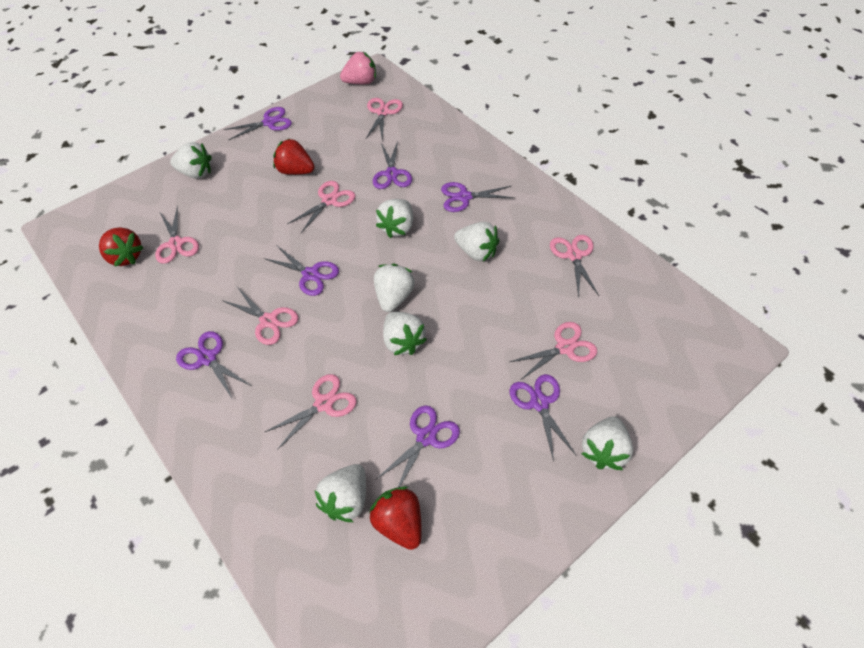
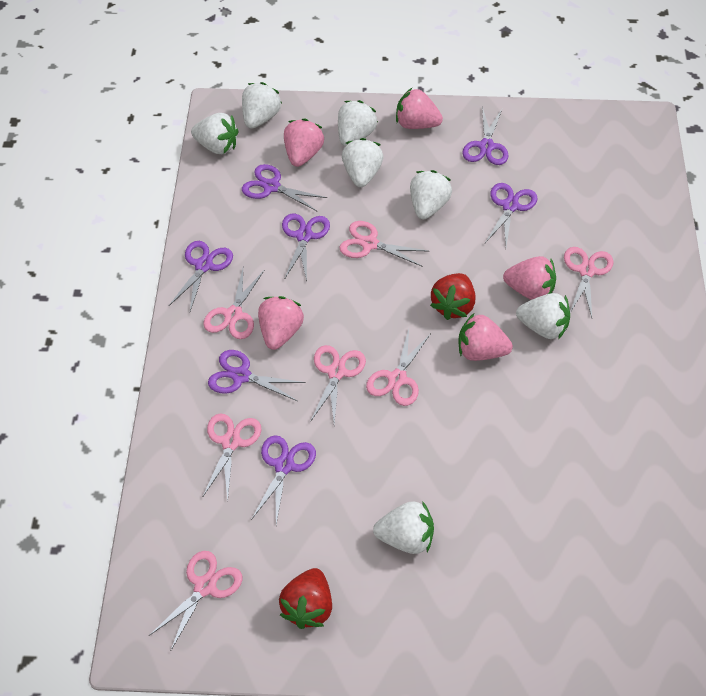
pink strawberry: [340,52,376,84] = 1 -> [258,296,304,350] [284,118,324,167] [396,88,443,129] [459,313,513,361] [503,256,556,300] = 5
red strawberry: [99,227,144,266] [273,138,315,175] [369,486,422,550] = 3 -> [279,568,332,629] [430,273,475,320] = 2

